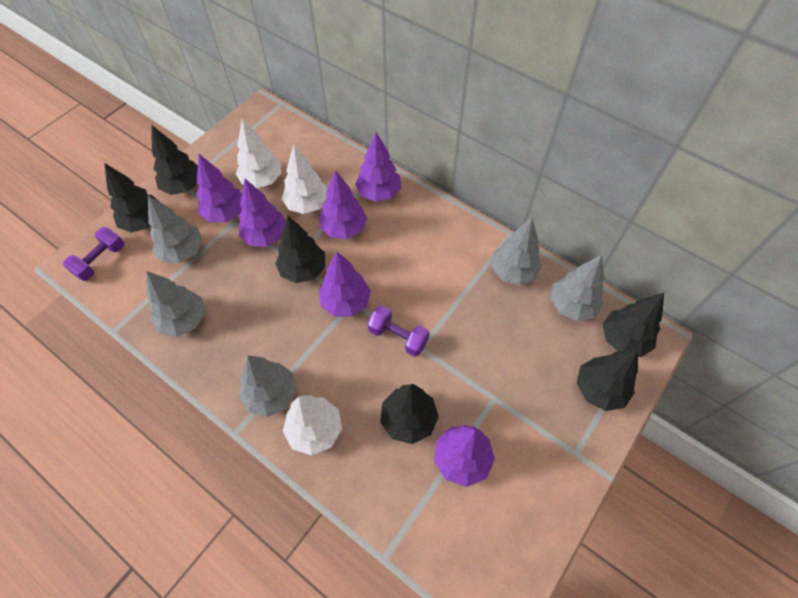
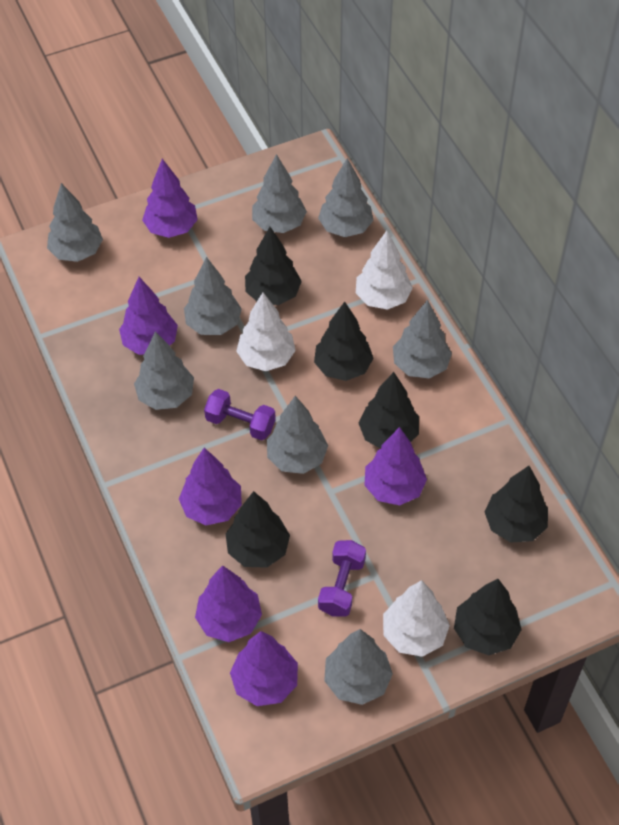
grey tree: [146,271,205,337] [148,195,203,263] [239,355,297,417] [492,218,542,285] [550,255,604,321] = 5 -> [47,183,103,262] [134,331,194,410] [184,257,242,335] [252,154,307,233] [267,396,328,474] [318,158,374,237] [324,629,393,705] [393,300,452,379] = 8

